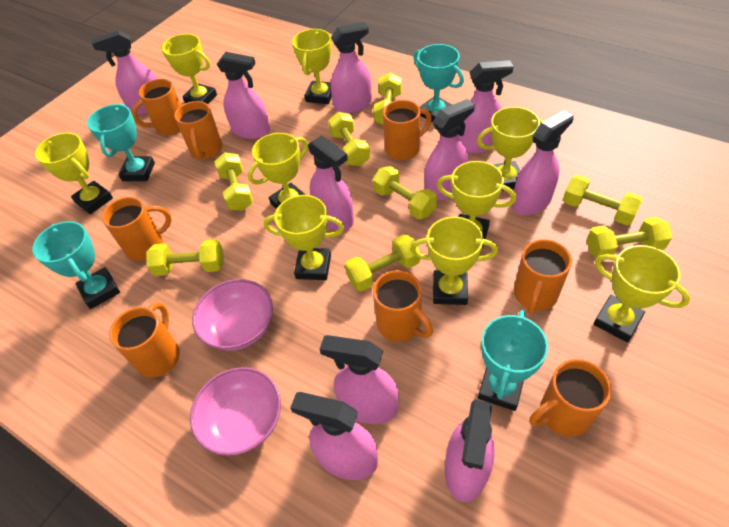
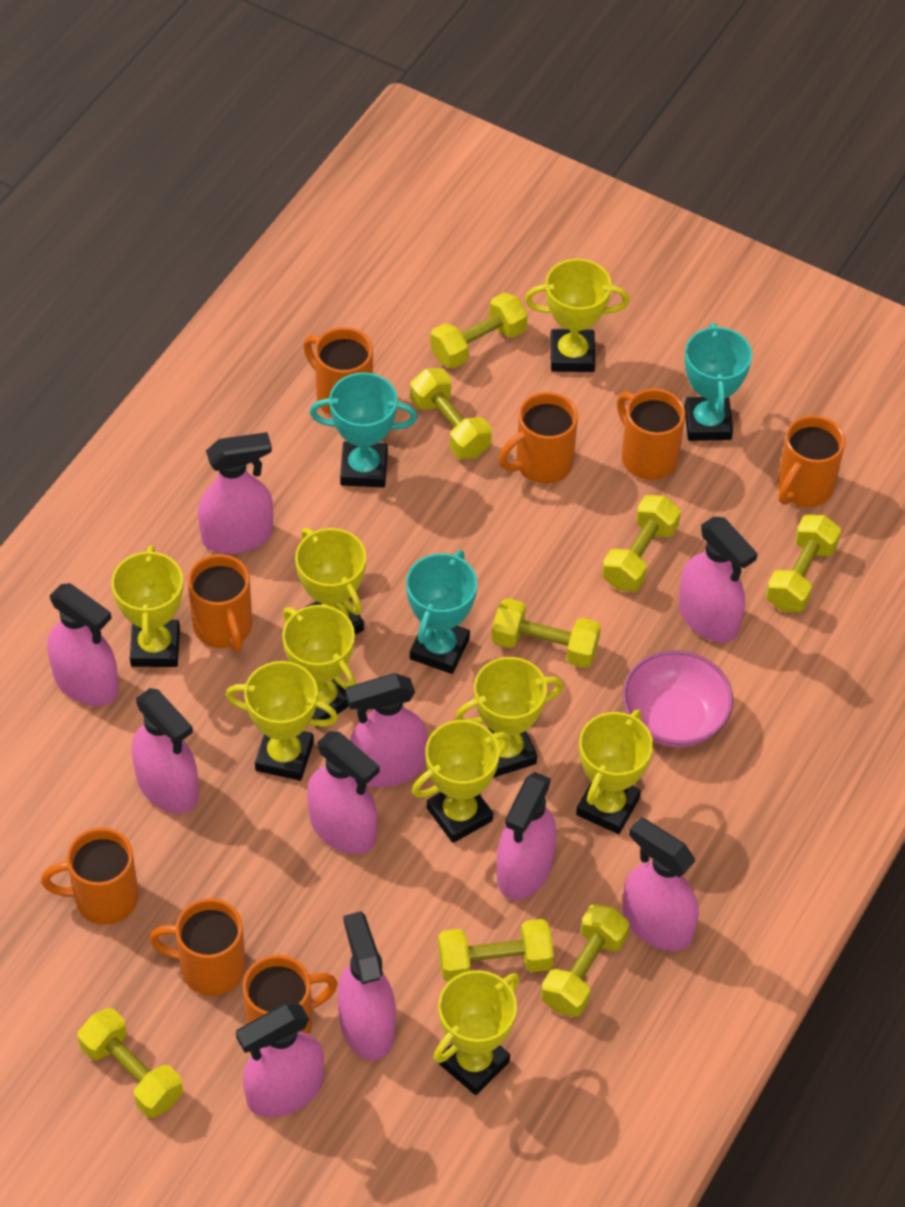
pink bowl: [190,367,281,456] [192,279,273,351] = 2 -> [623,650,733,747] = 1
turquoise trophy: [32,221,120,309] [87,104,155,181] [413,44,464,122] [478,310,548,411] = 4 -> [310,372,418,488] [406,550,477,674] [684,323,752,441] = 3

